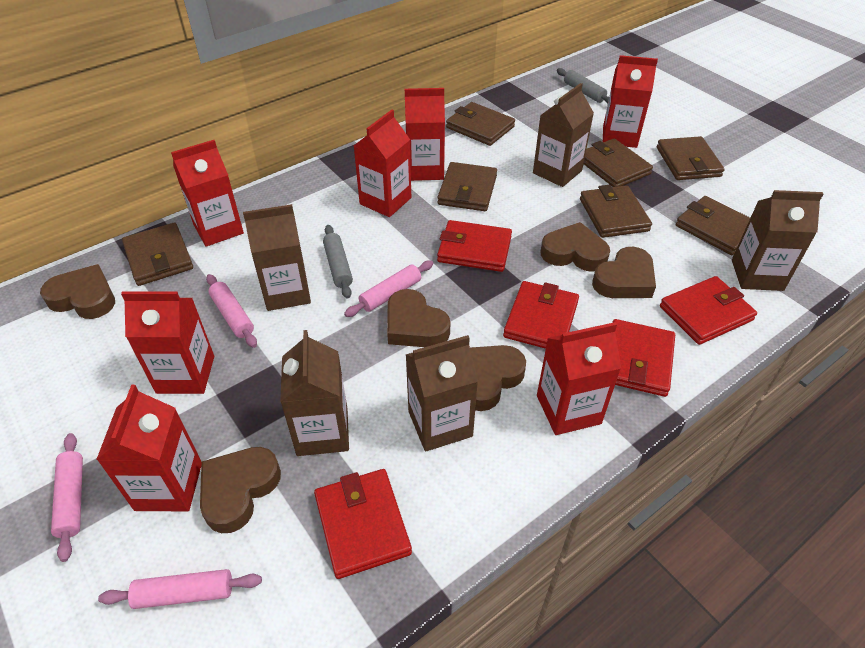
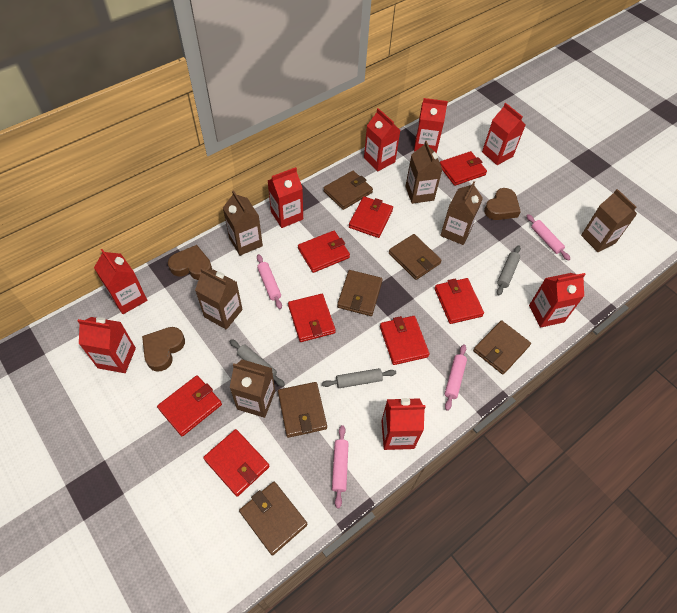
brown carton: [243,204,311,311] [280,330,349,456] [406,335,478,452] [533,83,594,187] [732,190,823,291] = 5 -> [195,268,243,330] [223,190,263,256] [230,360,275,418] [405,141,443,204] [440,181,483,245] [581,189,637,252] = 6
brown heart: [40,264,115,319] [200,447,281,533] [387,289,450,347] [470,345,526,411] [541,222,610,271] [592,247,656,298] = 6 -> [142,327,185,372] [168,245,212,280] [484,188,521,220] = 3
brown wallet: [122,223,193,286] [437,162,497,211] [446,102,515,146] [580,185,652,238] [584,139,653,187] [657,136,725,180] [676,196,750,255] = 7 -> [239,482,307,556] [278,382,327,438] [324,171,373,210] [337,270,383,316] [389,234,442,280] [473,320,531,375] = 6
grey rolling pin: [323,225,353,299] [557,68,609,104] = 2 -> [230,339,285,387] [322,368,396,388] [497,245,521,295] = 3
red carton: [96,385,202,511] [121,291,214,394] [171,140,244,247] [354,110,411,217] [405,88,445,181] [537,322,621,435] [603,55,658,148] = 7 -> [78,317,136,373] [94,249,147,314] [267,167,303,228] [364,108,400,171] [381,398,425,450] [414,98,448,153] [482,103,526,165] [529,273,586,328] = 8
red wallet: [314,469,412,579] [437,220,512,272] [503,281,579,349] [612,319,675,397] [660,276,757,345] = 5 -> [157,375,222,436] [203,429,270,497] [288,294,336,342] [298,231,350,273] [349,196,393,238] [380,316,430,365] [434,278,484,324] [440,151,487,186] = 8

